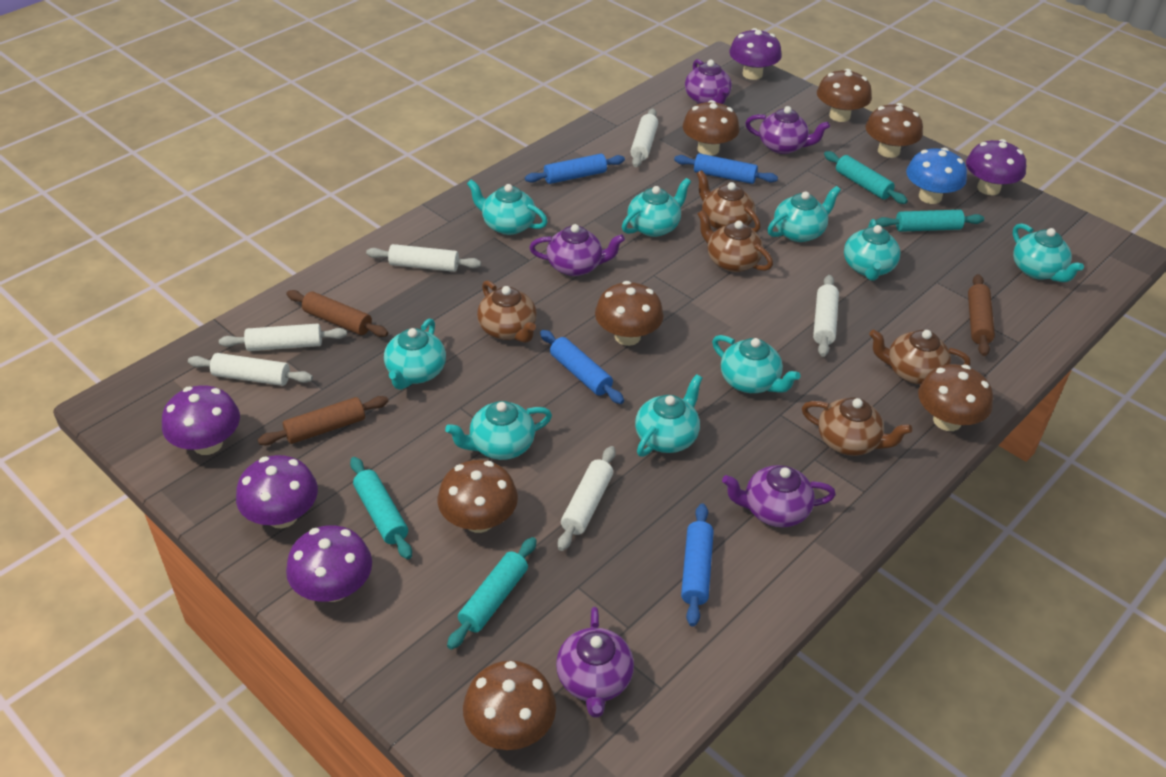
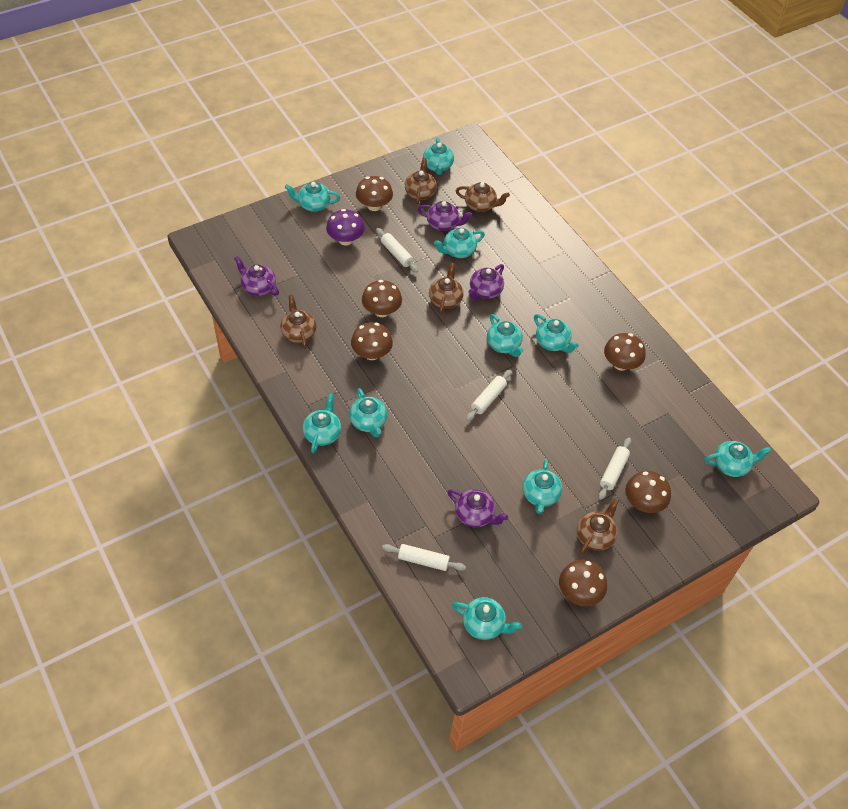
blue mushroom: [906,148,967,204] = 1 -> none = 0
blue rolling pin: [525,154,625,184] [540,330,624,404] [674,153,778,184] [681,504,714,627] = 4 -> none = 0
brown mushroom: [438,460,518,533] [463,660,556,750] [595,281,664,346] [683,100,739,156] [817,69,872,122] [865,103,923,158] [918,364,993,431] = 7 -> [351,322,393,360] [356,176,393,211] [362,280,402,317] [559,560,607,606] [604,333,646,371] [625,471,671,513] = 6
brown rolling pin: [257,396,389,446] [286,290,388,337] [968,274,995,356] = 3 -> none = 0
purple mushroom: [162,385,240,455] [236,455,318,528] [286,525,372,602] [729,28,782,80] [966,139,1026,195] = 5 -> [326,209,365,246] = 1
purple teapot: [529,224,625,276] [556,607,634,718] [685,59,732,104] [722,465,836,528] [745,106,830,154] = 5 -> [234,256,279,296] [418,201,472,231] [447,489,508,527] [469,264,504,300] = 4
turquoise rolling pin: [350,457,412,559] [447,537,537,650] [824,151,908,204] [876,210,984,232] = 4 -> none = 0
turquoise teapot: [384,319,446,390] [445,401,552,460] [467,179,548,235] [622,178,691,237] [635,374,702,457] [712,335,800,393] [768,186,841,242] [844,219,900,281] [1013,223,1084,282] = 9 -> [285,182,340,212] [303,393,341,453] [349,388,387,438] [423,138,454,175] [434,228,485,258] [452,597,522,640] [487,314,524,357] [523,459,562,514] [534,314,579,353] [704,441,771,477] = 10
white rolling pin: [188,353,313,386] [219,324,347,351] [366,244,481,272] [558,446,616,551] [630,108,658,167] [813,275,839,357] = 6 -> [376,228,418,273] [382,544,466,571] [466,369,512,421] [598,438,631,500] = 4

